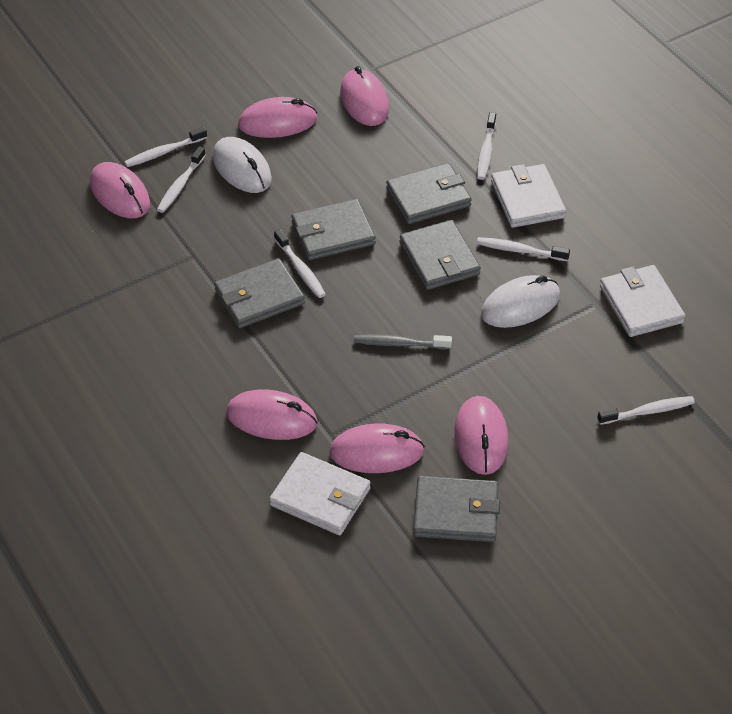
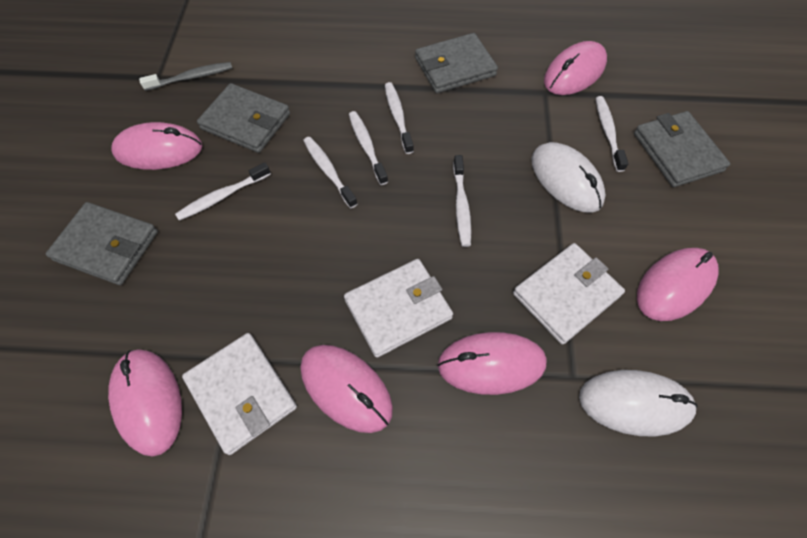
grey wallet: [214,258,305,328] [292,199,376,260] [386,163,472,224] [400,220,481,290] [413,476,500,542] = 5 -> [46,202,158,285] [197,83,290,153] [415,33,498,93] [634,111,730,187] = 4

